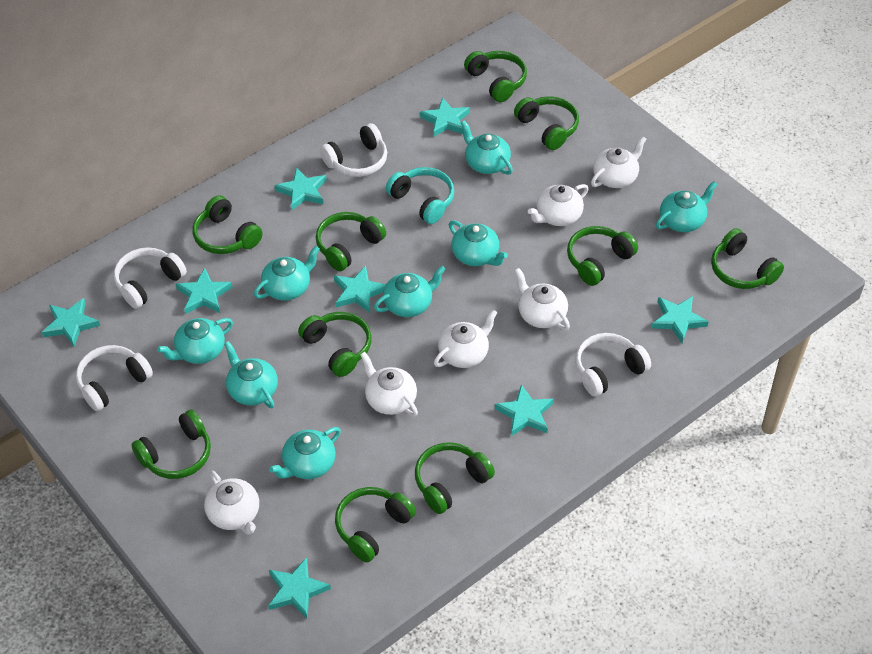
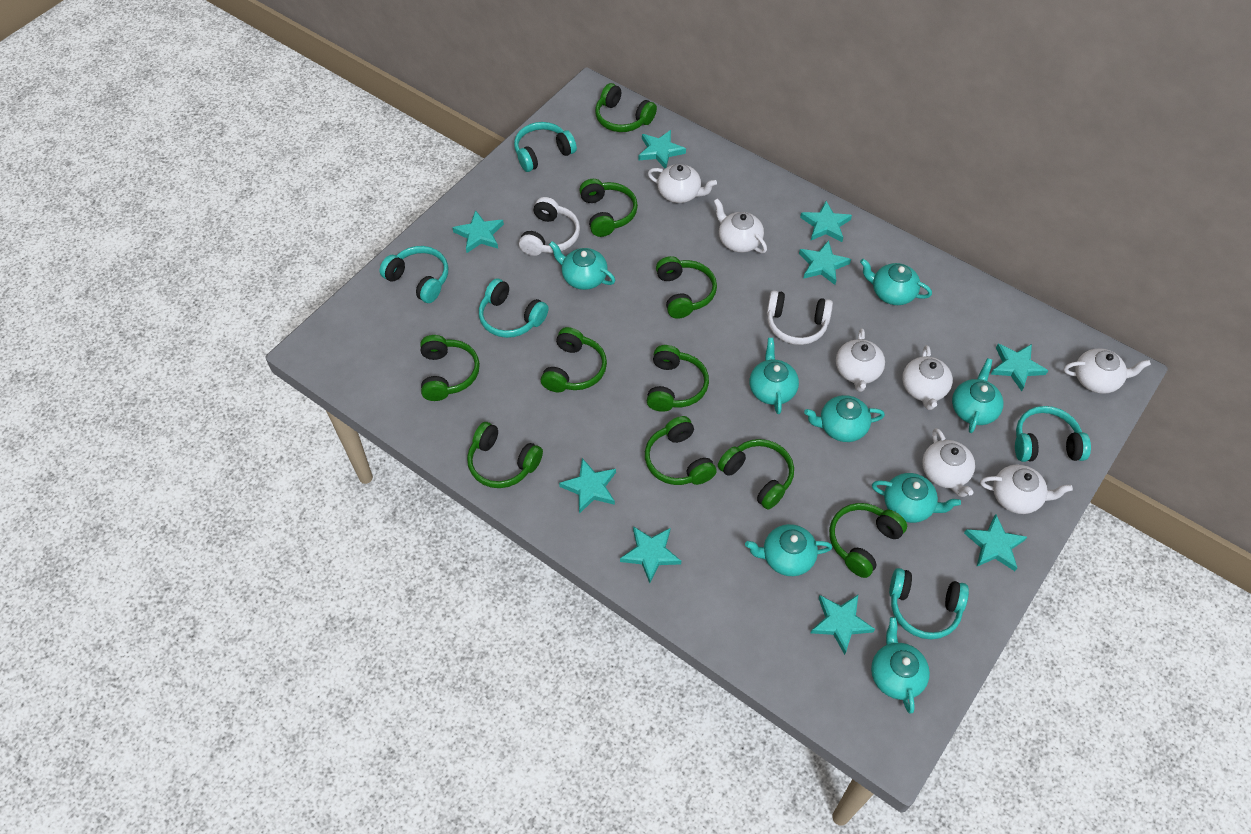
turquoise headphones: [386,167,454,224] = 1 -> [380,246,448,303] [479,278,548,338] [514,122,577,172] [889,568,969,639] [1015,406,1091,462] = 5
turquoise star: [42,298,100,347] [176,268,232,314] [268,557,331,619] [274,167,327,211] [334,266,386,313] [420,97,470,137] [495,384,554,436] [651,296,709,343] = 8 -> [452,210,504,253] [559,458,616,514] [620,526,681,583] [638,130,686,168] [799,240,851,285] [800,201,852,242] [811,595,875,655] [964,514,1027,571] [990,344,1048,391] = 9
white headphones: [76,345,153,411] [114,247,187,309] [320,123,387,177] [575,333,651,397] = 4 -> [519,197,580,256] [767,291,833,345] = 2
white teapot: [204,471,259,535] [360,352,418,417] [434,309,497,368] [514,268,570,330] [528,184,589,226] [591,136,646,188] = 6 -> [648,164,717,203] [714,198,767,253] [836,328,885,392] [902,345,953,410] [922,428,975,497] [980,464,1073,514] [1064,348,1151,394] = 7

